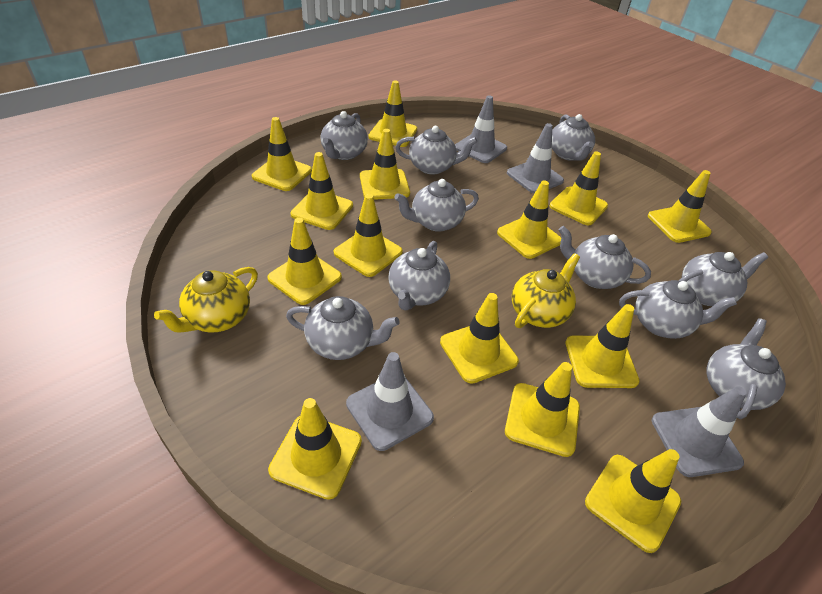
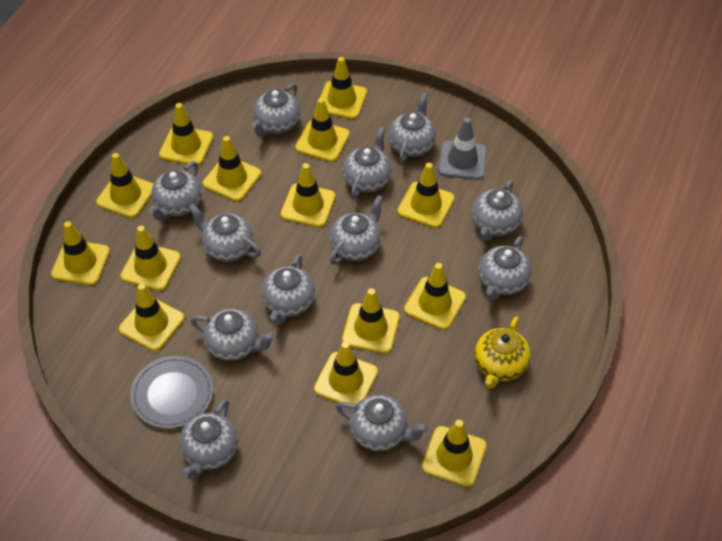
grey plate: none = 0 -> [130,356,213,429] = 1
grey teapot: [286,296,400,360] [321,111,368,160] [388,241,450,310] [394,179,479,232] [395,126,477,175] [552,114,595,161] [559,226,651,289] [619,280,737,339] [679,252,768,306] [707,318,786,419] = 10 -> [148,161,202,221] [179,399,238,480] [188,204,261,262] [191,309,275,361] [251,83,301,137] [261,254,315,325] [329,195,384,265] [336,395,429,451] [342,127,392,199] [388,93,436,163] [472,180,523,241] [478,236,532,301] = 12
grey traffic cone: [346,352,434,451] [455,95,507,163] [507,123,564,194] [652,386,747,477] = 4 -> [438,118,487,180] = 1
yellow teapot: [154,267,258,333] [512,253,580,328] = 2 -> [475,316,531,389] = 1

